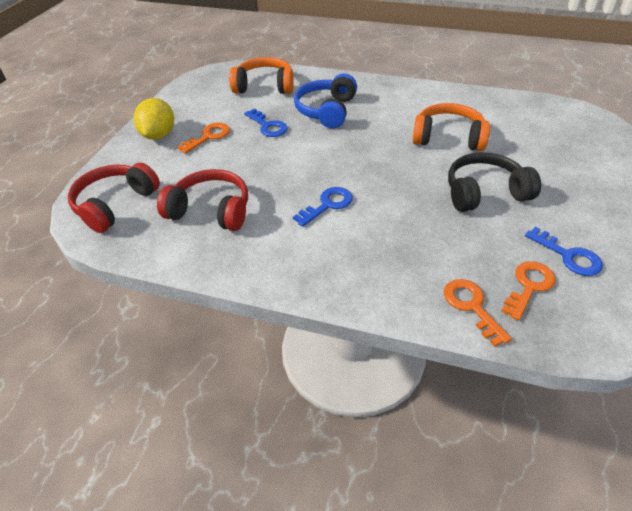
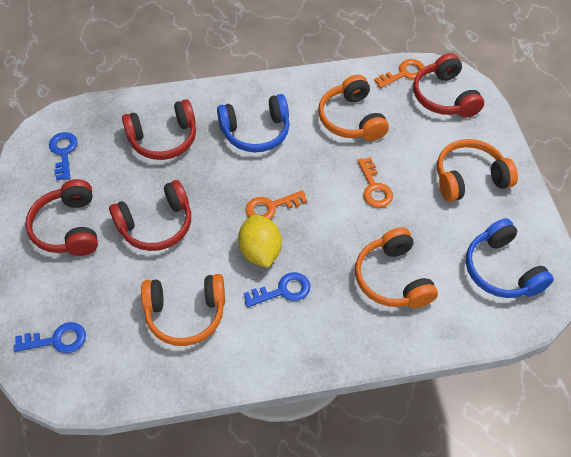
black headphones: [448,152,541,212] = 1 -> none = 0
blue headphones: [294,74,357,128] = 1 -> [217,94,290,152] [466,218,554,298] = 2
orange headphones: [229,57,294,94] [412,103,490,151] = 2 -> [141,274,225,346] [318,75,389,141] [355,227,438,308] [437,139,518,202] = 4
red headphones: [68,163,160,233] [157,169,248,231] = 2 -> [25,179,98,256] [109,180,191,251] [122,99,196,160] [413,53,484,118] = 4

